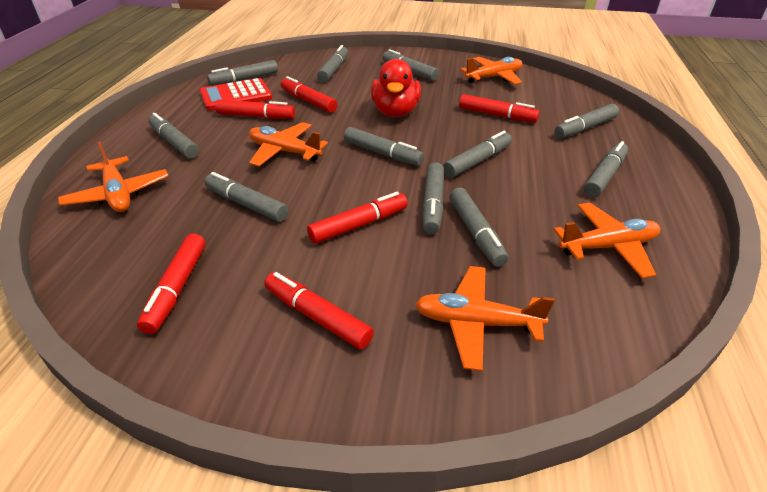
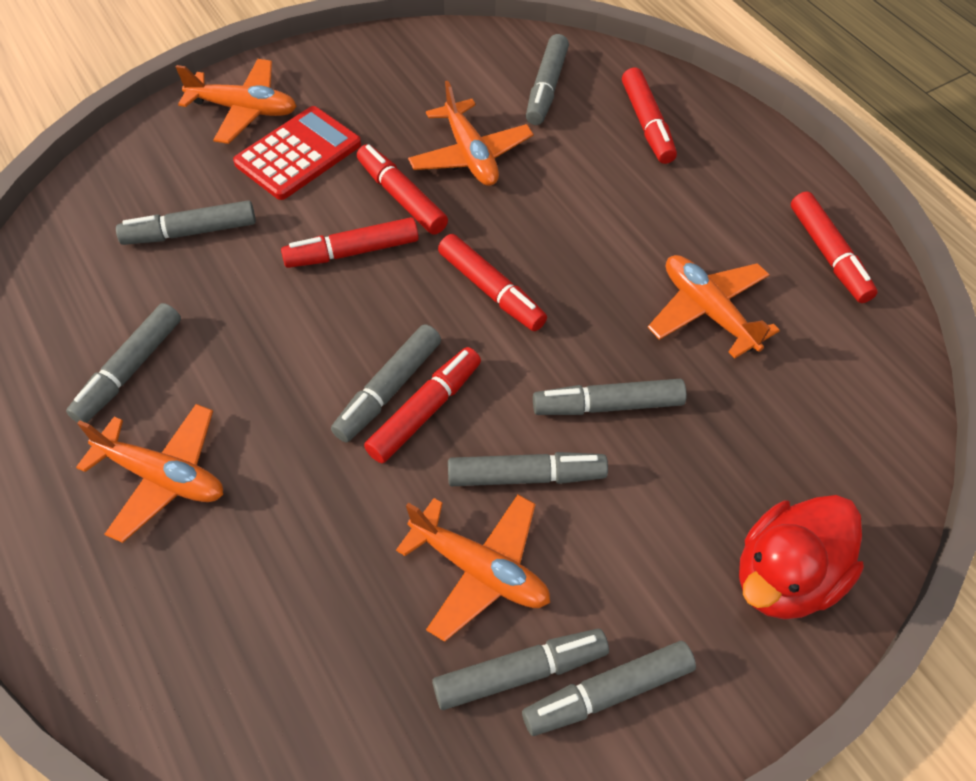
grey marker: [148,113,199,159] [204,172,288,222] [207,60,278,86] [317,45,348,82] [344,127,424,166] [383,49,439,81] [422,162,444,234] [443,131,512,178] [449,188,509,267] [554,104,619,138] [584,141,628,198] = 11 -> [66,303,181,423] [116,200,256,245] [331,324,441,443] [432,629,609,710] [448,452,608,486] [522,641,696,736] [526,34,569,125] [533,379,687,415] = 8

